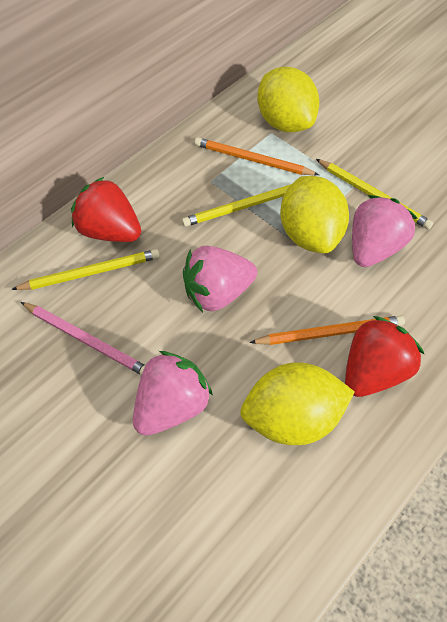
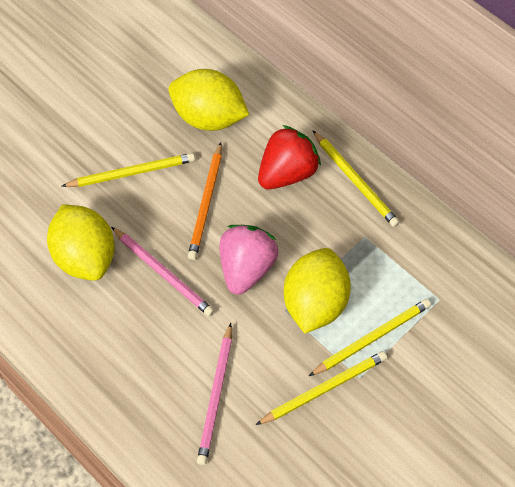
orange pencil: [195,137,319,175] [249,315,405,345] = 2 -> [188,142,222,260] = 1
pink pencil: [21,302,145,375] = 1 -> [111,227,214,316] [197,323,232,465] = 2
pink strawberry: [133,351,213,436] [183,246,257,312] [352,195,418,267] = 3 -> [219,225,278,295] = 1
red strawberry: [71,177,141,242] [345,316,424,397] = 2 -> [258,125,321,189] = 1
yellow pencil: [11,249,160,290] [182,184,291,227] [316,159,433,229] = 3 -> [61,153,195,187] [256,351,387,425] [309,299,431,376] [312,130,400,227] = 4

